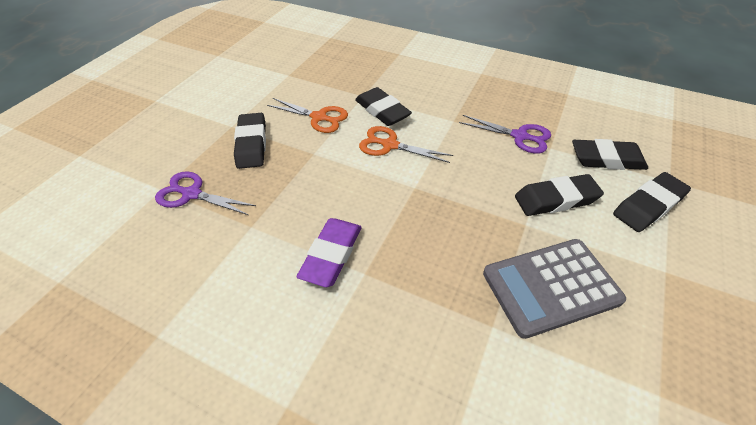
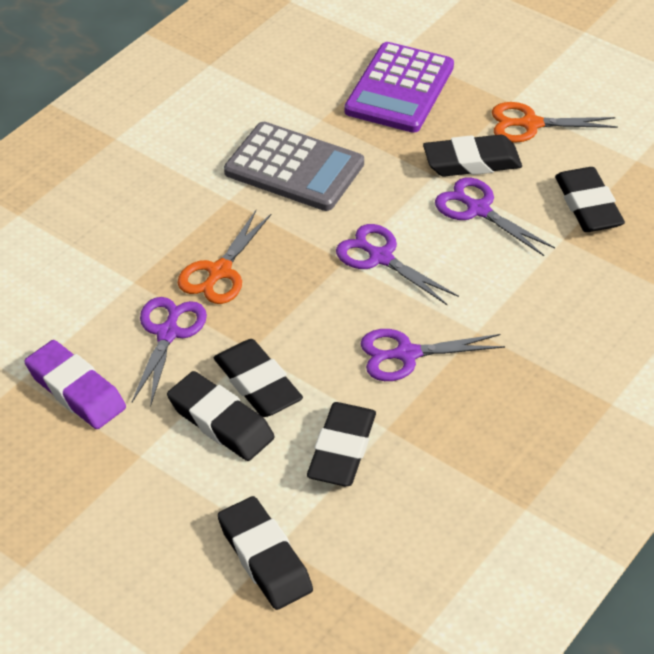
black eraser: [234,113,266,169] [355,87,412,126] [515,174,604,216] [572,139,648,170] [613,172,691,232] = 5 -> [167,371,275,461] [214,339,303,417] [218,496,313,610] [307,402,376,486] [423,135,522,177] [555,167,625,232] = 6
purple calculator: none = 0 -> [344,42,454,133] = 1
purple scissors: [155,171,256,215] [459,115,551,154] = 2 -> [132,297,207,408] [336,224,459,305] [360,329,505,381] [435,178,555,256] = 4

